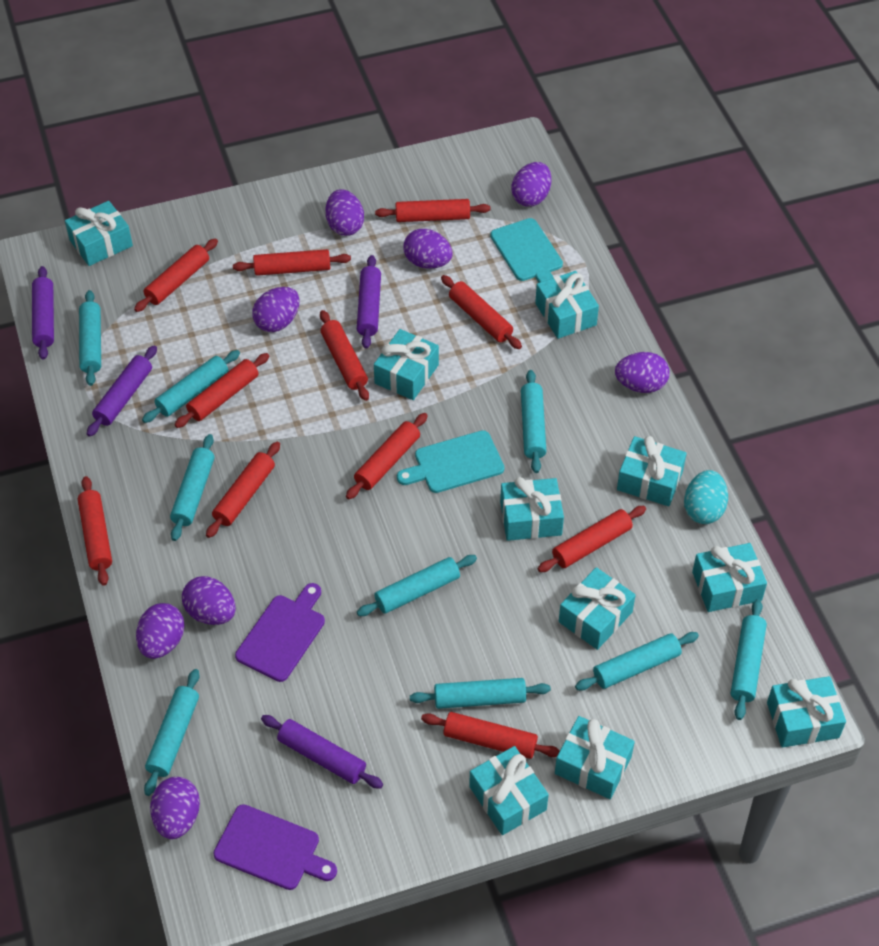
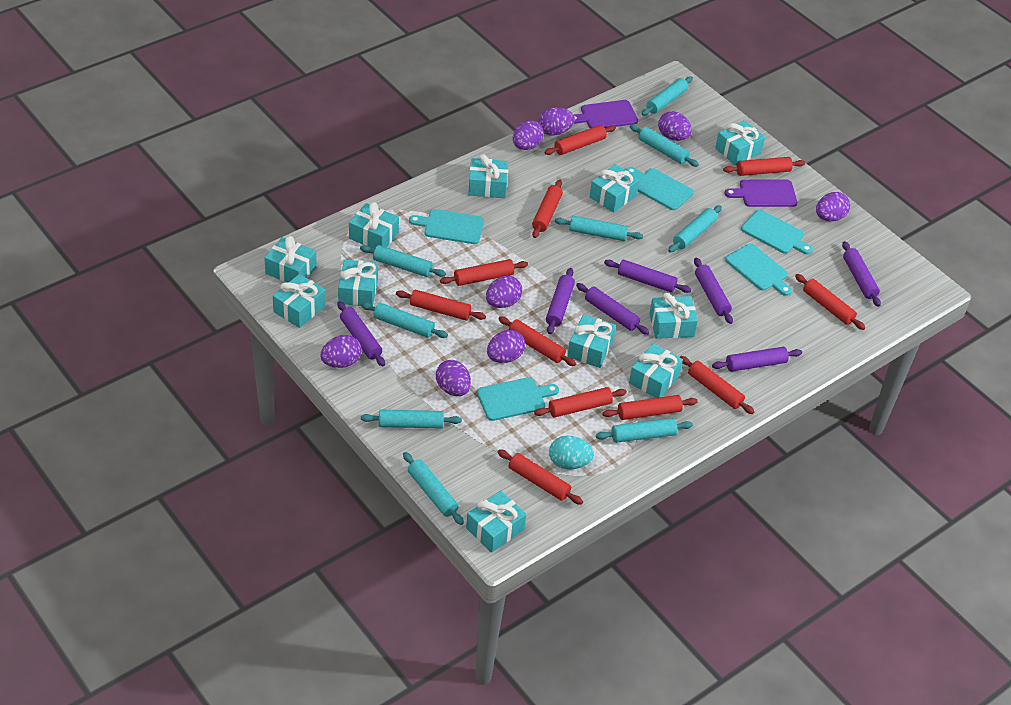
purple rolling pin: [32,266,54,360] [87,345,157,437] [261,715,383,789] [357,255,381,349] = 4 -> [337,301,385,367] [546,268,575,334] [576,283,650,335] [604,260,691,293] [694,257,733,324] [712,347,802,372] [842,241,881,307] = 7
turquoise cutting board: [397,430,505,493] [490,218,563,283] = 2 -> [409,209,484,244] [477,377,559,421] [626,167,694,210] [725,243,792,296] [741,210,813,254] = 5
turquoise gift: [65,201,133,266] [374,329,439,400] [469,746,549,835] [500,477,564,541] [535,271,599,339] [555,716,635,799] [559,567,636,650] [617,436,687,506] [692,543,767,612] [767,676,846,748] = 10 -> [264,236,317,283] [273,274,326,328] [338,259,378,306] [349,202,399,250] [466,490,526,553] [468,154,508,198] [567,314,616,368] [590,164,640,213] [629,343,683,398] [649,293,698,339] [715,120,765,165] = 11

